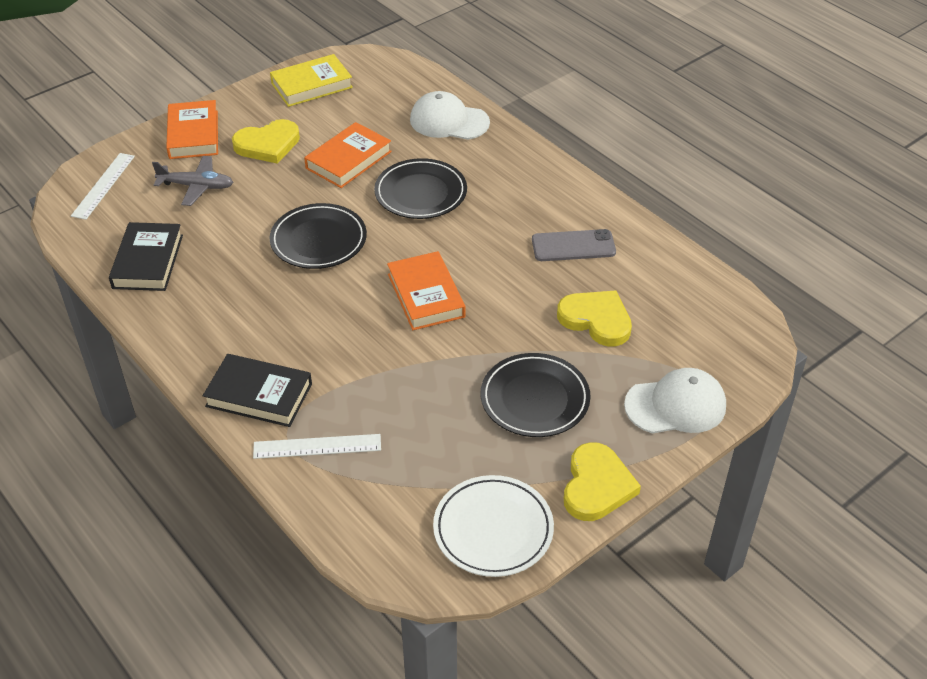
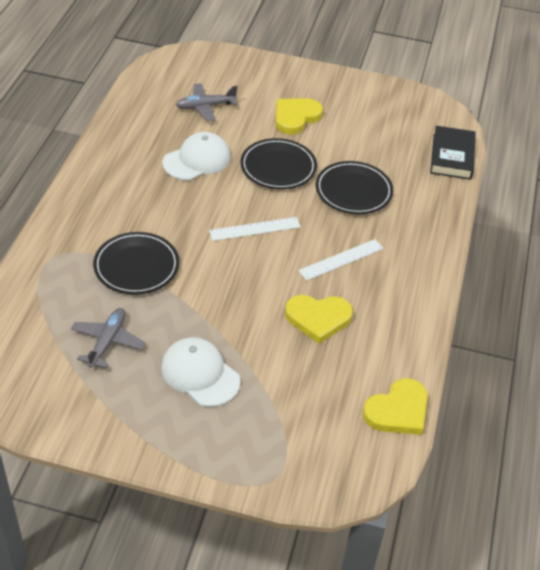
black book: [109,222,183,291] [203,354,312,427] = 2 -> [430,126,476,180] = 1
grey phone: [532,229,616,261] = 1 -> none = 0
grey plane: [152,156,233,206] = 1 -> [71,308,145,368] [176,83,238,121] = 2
orange book: [166,100,218,159] [304,122,392,188] [387,251,466,330] = 3 -> none = 0
white plate: [433,475,554,577] = 1 -> none = 0
yellow book: [270,54,353,107] = 1 -> none = 0

